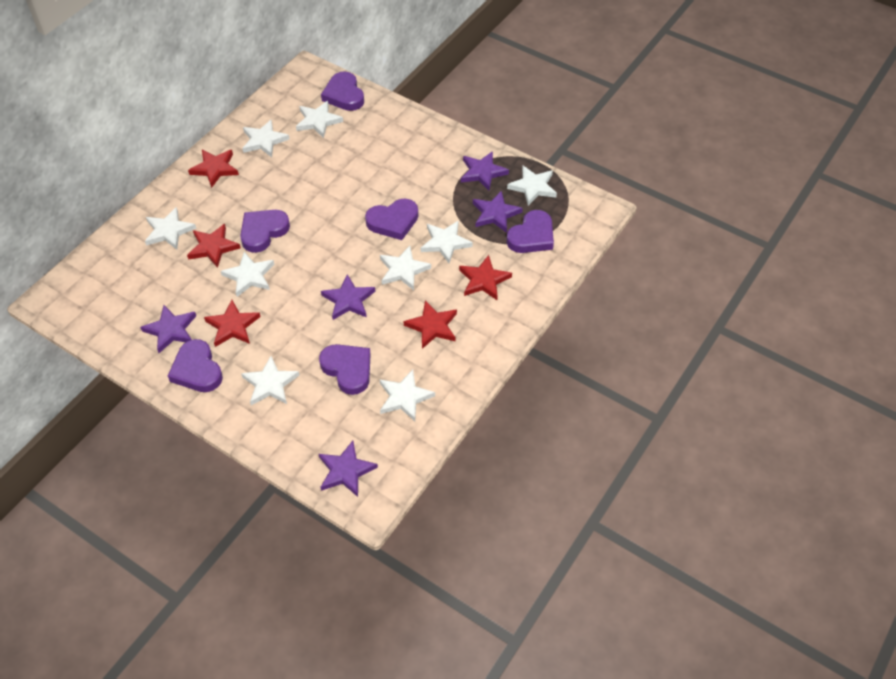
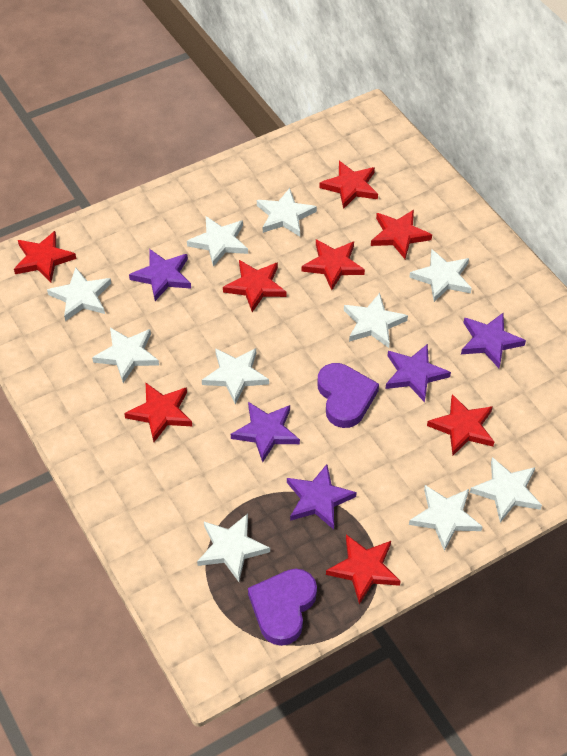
purple heart: [168,339,223,392] [240,210,290,253] [319,344,371,395] [321,71,364,111] [365,199,418,240] [507,210,554,253] = 6 -> [248,569,317,646] [318,363,379,428] = 2
red star: [187,224,241,268] [188,150,239,188] [204,300,261,347] [403,300,457,349] [459,255,512,300] = 5 -> [14,231,76,282] [124,383,192,442] [223,260,286,312] [302,239,365,290] [319,161,378,209] [326,534,401,604] [371,210,432,259] [427,394,494,455] = 8
white star: [145,207,196,250] [221,252,274,297] [241,356,299,405] [242,120,290,157] [296,101,343,138] [380,246,431,290] [380,369,435,421] [421,221,473,263] [507,166,557,206] = 9 -> [47,268,111,321] [92,328,159,383] [187,216,248,267] [197,514,270,582] [202,348,269,404] [257,188,317,236] [344,293,408,348] [409,249,472,302] [409,485,483,551] [470,457,542,523] = 10

